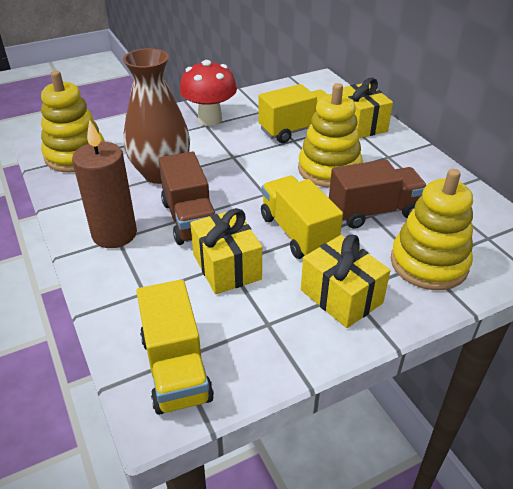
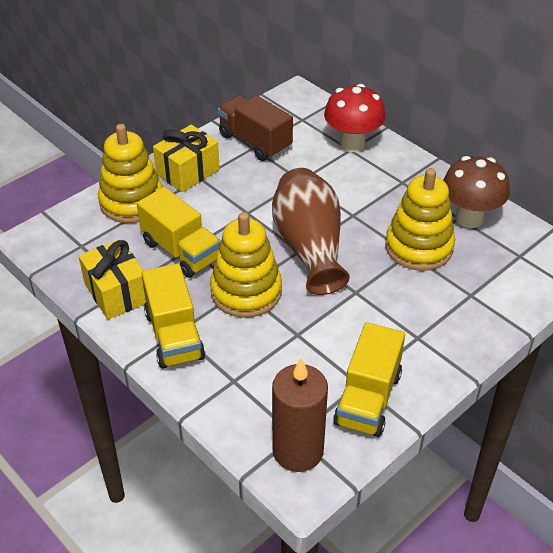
brown mushroom: none = 0 -> [443,156,510,228] = 1
brown truck: [158,152,216,245] [329,159,426,229] = 2 -> [218,96,293,161] = 1
yellow gift: [190,208,262,294] [301,234,391,328] [342,78,393,138] = 3 -> [79,239,146,320] [153,125,220,192] = 2

